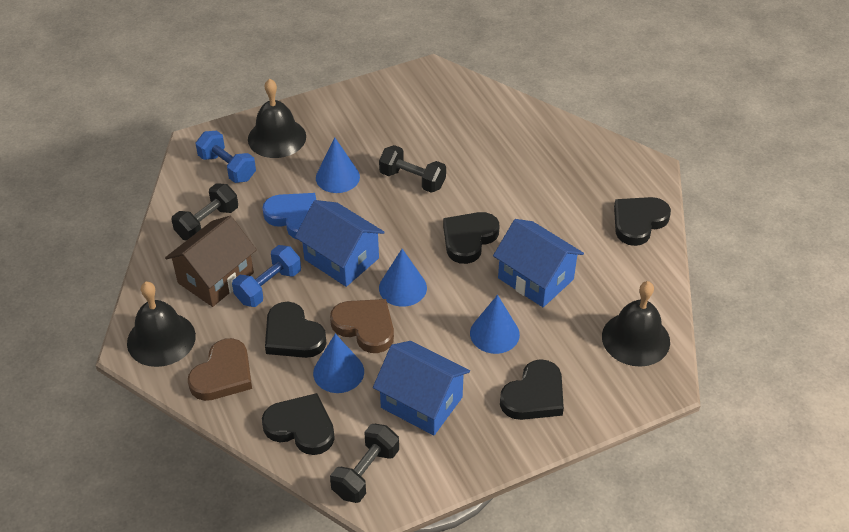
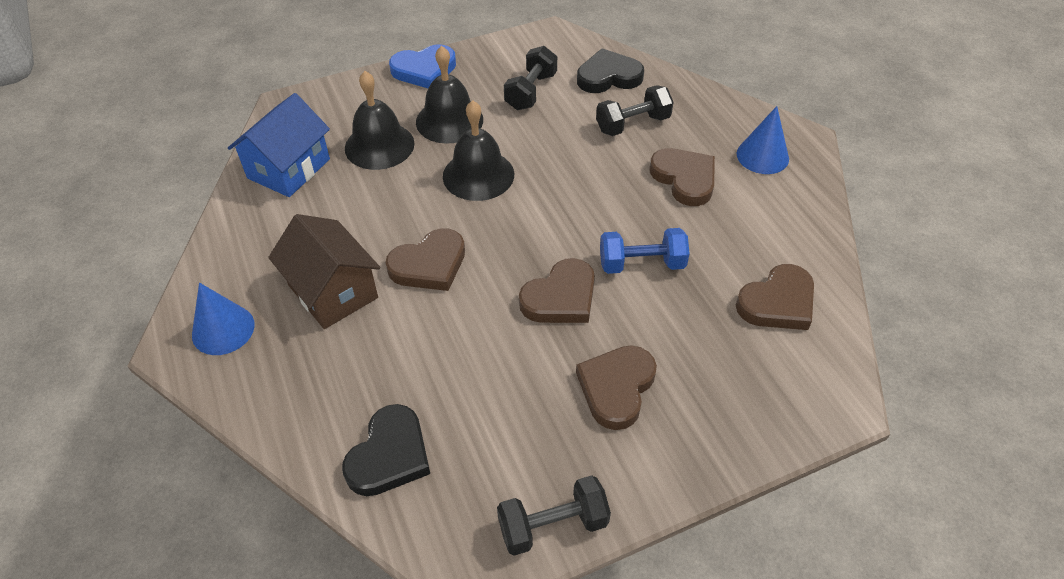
black heart: [262,393,335,455] [265,302,327,358] [443,212,499,264] [500,359,564,420] [614,197,671,246] = 5 -> [342,404,430,496] [577,48,644,93] = 2
blue cone: [313,334,364,393] [316,137,360,193] [379,249,427,307] [470,295,520,354] = 4 -> [192,283,255,355] [736,106,789,174] = 2
blue dumbbell: [196,131,256,183] [232,245,301,307] = 2 -> [600,228,690,274] = 1
blue house: [295,200,385,287] [373,341,470,435] [493,219,584,307] = 3 -> [228,93,330,197] = 1
brown heart: [188,338,252,401] [330,299,394,353] = 2 -> [386,228,465,291] [519,258,595,323] [576,345,657,430] [649,148,715,206] [736,264,814,330] = 5

